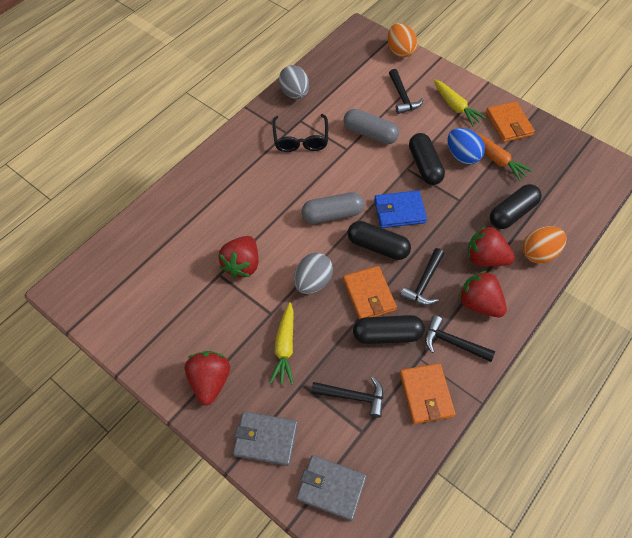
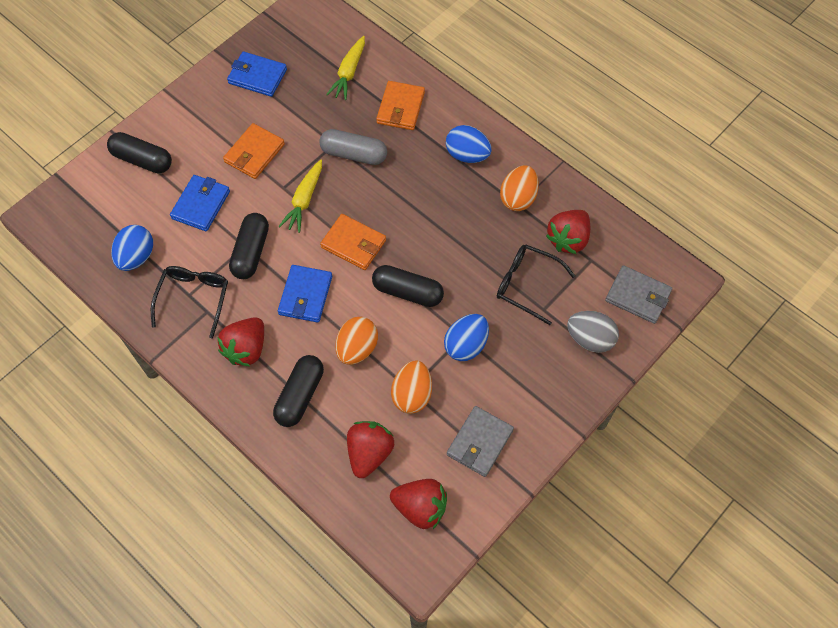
black glasses: [272,114,328,152] = 1 -> [151,266,228,338] [497,244,575,325] = 2
black hammer: [311,376,384,418] [389,69,424,114] [400,248,444,305] [425,315,495,362] = 4 -> none = 0
blue egg: [448,128,485,164] = 1 -> [111,225,153,271] [444,314,489,361] [446,125,492,163] = 3
blue wallet: [374,191,427,228] = 1 -> [170,175,230,231] [227,51,287,97] [278,265,332,323] = 3
grey capsule: [301,192,364,224] [344,109,399,144] = 2 -> [319,129,387,165] = 1
grey egg: [279,65,309,99] [294,253,333,294] = 2 -> [567,311,619,353] = 1
orange carrot: [475,132,533,181] = 1 -> none = 0
orange egg: [388,23,417,58] [522,226,567,263] = 2 -> [335,317,378,365] [391,360,432,414] [500,165,539,211] = 3

